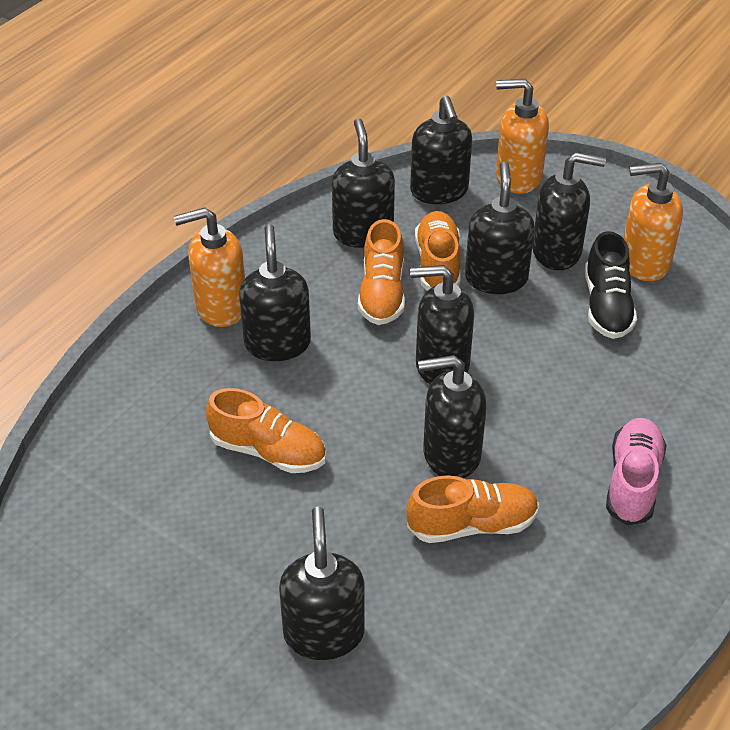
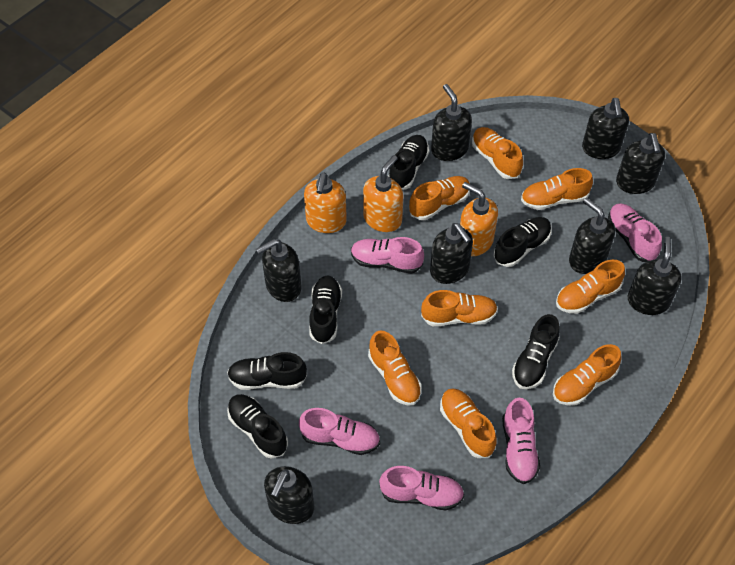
black shoe: [585,231,637,339] = 1 -> [227,352,307,390] [227,394,288,459] [309,275,342,344] [389,135,429,190] [493,217,552,267] [512,314,560,389] = 6
orange shoe: [206,388,326,473] [358,219,405,325] [407,476,539,543] [415,211,461,291] = 4 -> [368,331,422,406] [409,176,470,220] [421,290,498,326] [440,388,496,458] [472,127,523,179] [521,168,593,210] [553,344,622,406] [556,260,625,314] = 8
pink shoe: [606,418,666,526] = 1 -> [299,408,380,455] [351,237,424,274] [379,466,464,510] [502,398,540,484] [608,203,662,262] = 5

